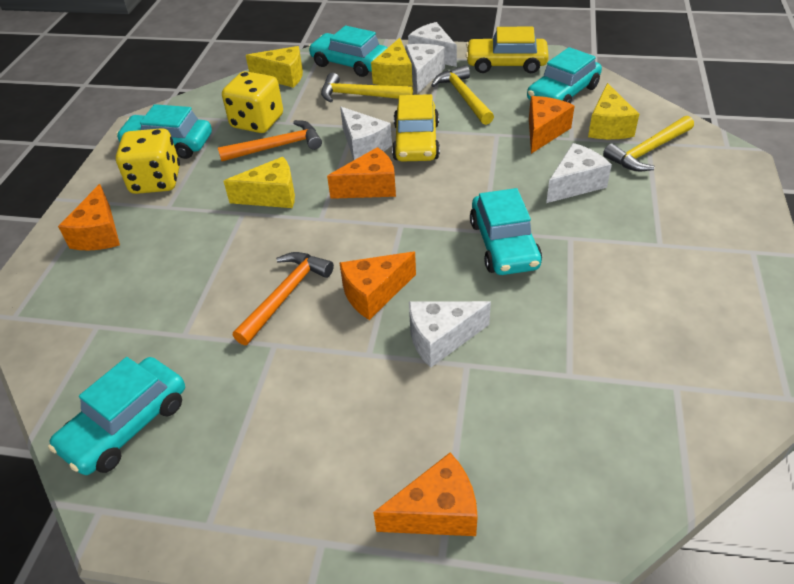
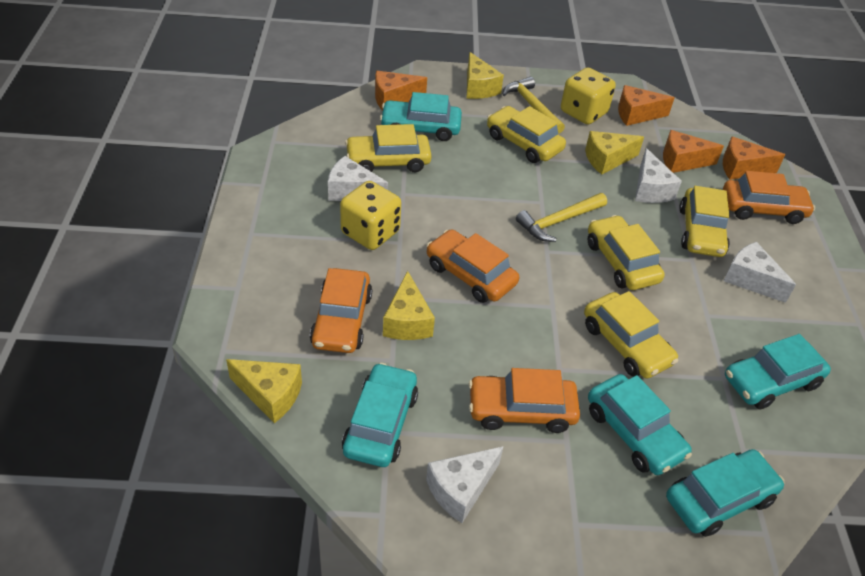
orange car: none = 0 -> [310,268,372,353] [426,229,519,303] [469,368,580,433] [723,171,815,224] = 4
orange cheese: [58,184,120,251] [327,147,396,199] [340,252,416,320] [373,453,478,536] [529,96,574,154] = 5 -> [375,71,427,110] [618,85,675,126] [663,130,724,173] [723,137,785,180] = 4
orange hammer: [218,120,322,161] [233,252,334,345] = 2 -> none = 0
white cheese: [340,107,392,160] [405,44,445,94] [408,22,457,67] [409,301,491,368] [546,143,612,203] = 5 -> [328,156,388,201] [426,446,504,523] [635,148,682,203] [724,242,796,303] = 4
yellow car: [392,94,440,162] [466,27,549,73] = 2 -> [345,124,432,172] [487,106,566,163] [584,291,678,379] [588,215,665,290] [679,186,730,257] = 5
yellow hammer: [321,73,413,103] [431,65,494,125] [603,116,694,171] = 3 -> [503,77,565,134] [516,193,607,242] = 2

